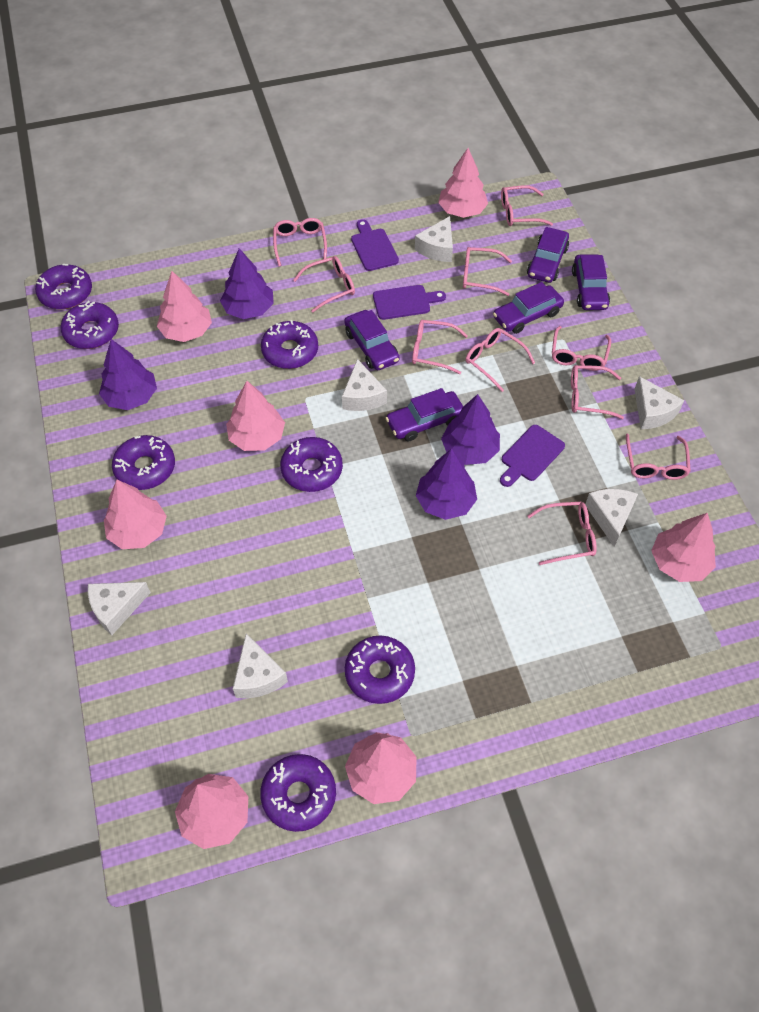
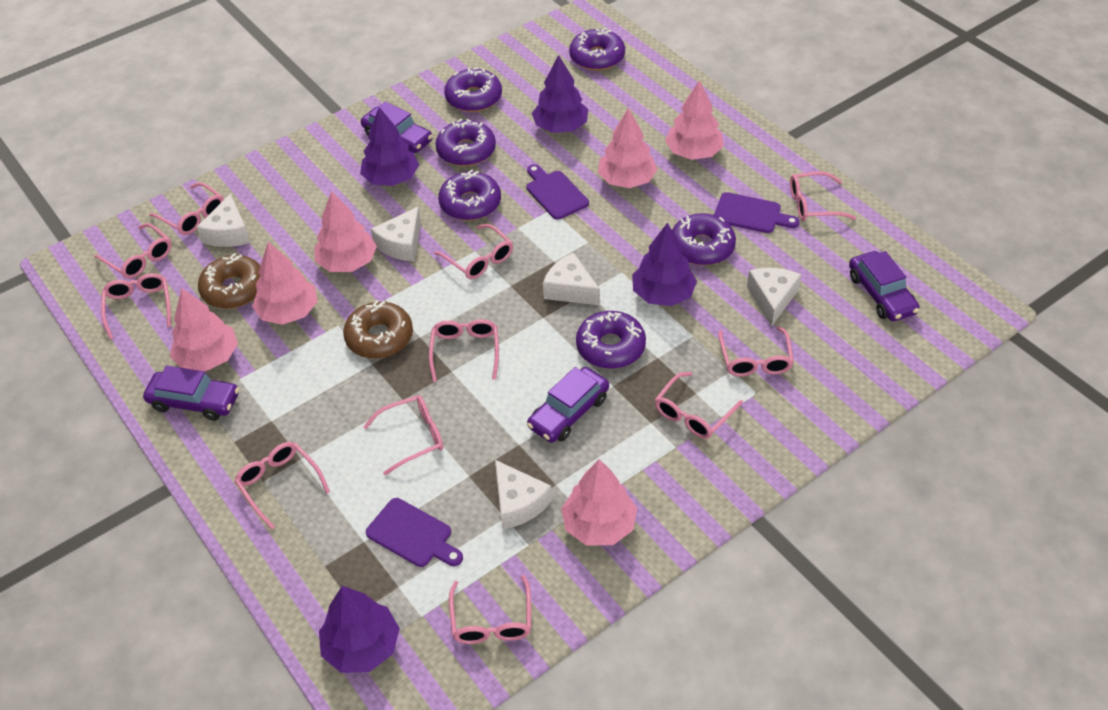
brown donut: none = 0 -> [198,253,261,309] [343,300,413,359] = 2
pink glasses: [273,218,327,267] [293,256,355,313] [412,320,468,374] [463,247,512,296] [466,328,535,392] [501,185,553,226] [528,502,597,565] [552,326,611,371] [571,365,624,419] [626,434,691,480] = 10 -> [95,223,172,279] [101,273,171,339] [149,182,224,235] [235,442,330,529] [363,395,443,475] [429,319,499,382] [434,224,513,279] [449,575,531,644] [655,372,743,439] [718,326,794,377] [790,172,856,221] = 11
pink tree: [104,480,167,549] [157,271,212,342] [175,774,248,849] [226,381,285,451] [345,732,417,804] [438,148,488,218] [651,513,716,582] = 7 -> [170,288,238,371] [252,242,318,325] [314,191,377,272] [561,459,637,545] [598,108,658,188] [665,80,724,160] = 6
purple car: [344,310,400,370] [386,388,463,441] [493,282,564,334] [527,227,569,283] [572,254,610,310] = 5 -> [143,366,239,421] [361,101,433,153] [527,367,609,443] [849,251,920,321] = 4
purple donut: [35,264,92,309] [61,301,119,349] [112,435,175,490] [260,754,336,832] [261,320,318,369] [280,437,343,492] [345,635,415,704] = 7 -> [435,119,496,166] [438,169,501,220] [444,67,502,112] [569,28,625,70] [576,311,646,369] [672,213,736,265] = 6
white cheese: [88,582,151,635] [233,633,288,698] [342,359,387,411] [415,216,453,262] [585,489,638,547] [634,376,684,429] = 6 -> [197,193,250,247] [371,207,421,261] [495,460,552,529] [543,253,600,305] [747,268,801,327] = 5

